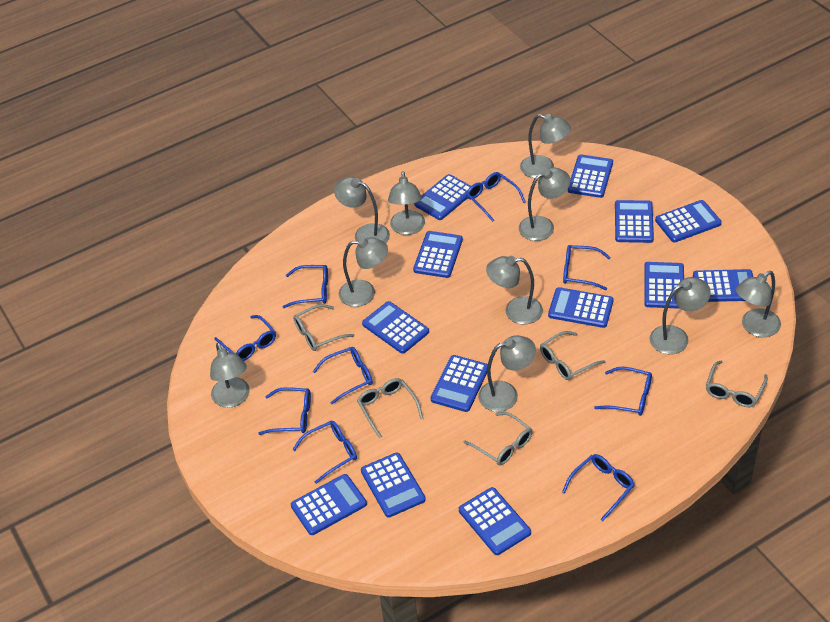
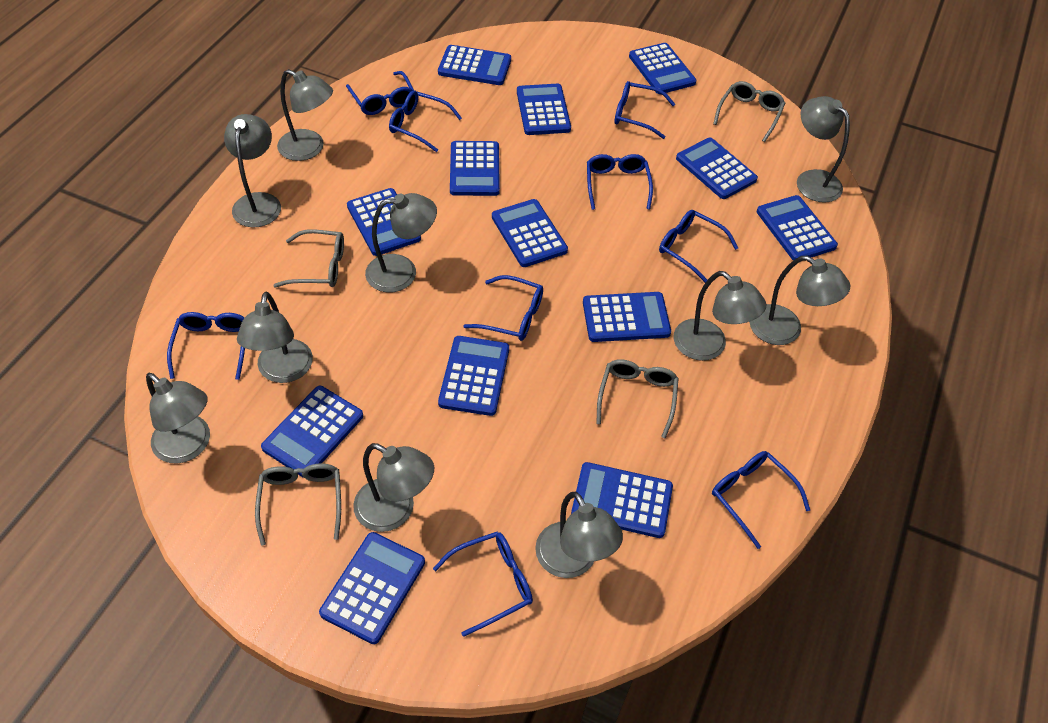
grey glasses: [293,304,354,351] [357,378,423,438] [464,412,532,466] [540,331,605,380] [706,360,768,407] = 5 -> [255,464,341,546] [273,229,344,287] [596,359,679,438] [713,81,785,142] = 4

